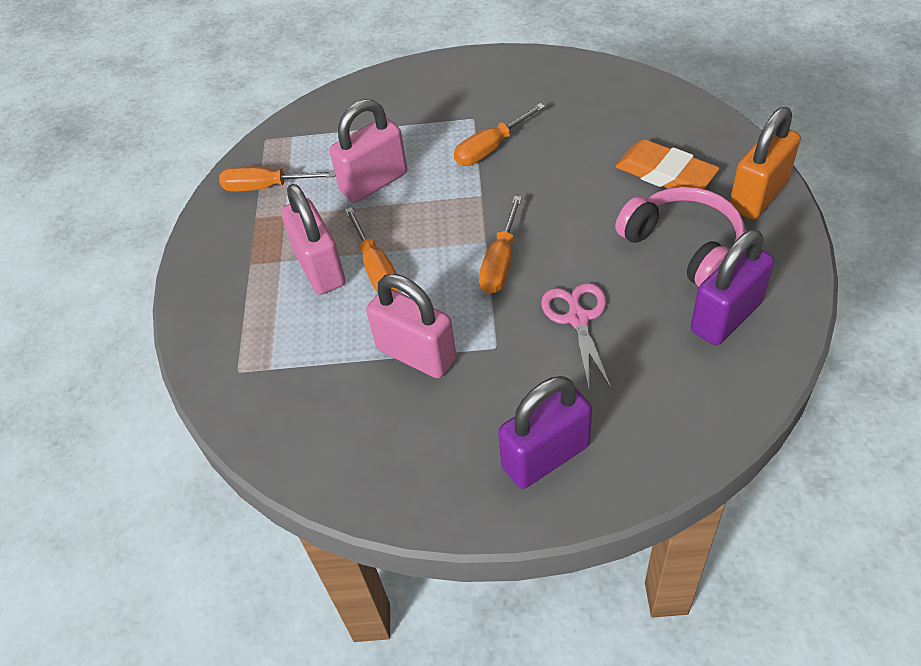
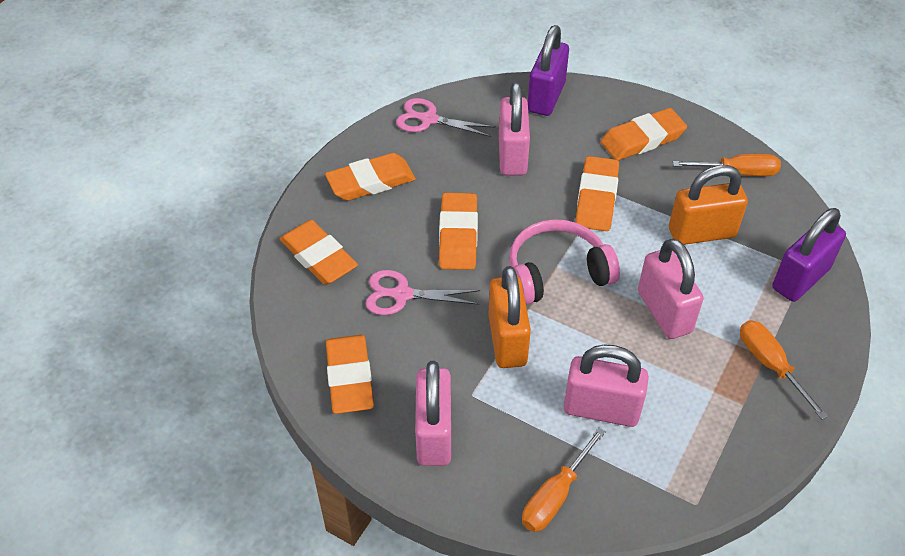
orange eraser: [615,139,720,189] = 1 -> [280,220,358,285] [325,153,416,201] [326,335,374,414] [439,193,478,270] [575,156,619,231] [601,108,687,161] = 6
orange padlock: [730,107,801,220] = 1 -> [488,266,531,368] [669,165,748,245] = 2
orange screwdriver: [219,166,335,192] [345,207,399,293] [454,103,545,166] [479,196,522,294] = 4 -> [522,427,606,532] [673,154,781,176] [740,320,828,420] = 3
pink padlock: [281,184,345,295] [329,99,407,203] [366,274,456,378] = 3 -> [415,361,451,466] [499,82,530,176] [563,344,649,427] [638,238,704,339] = 4
pink scissors: [541,283,612,390] = 1 -> [366,270,480,315] [396,98,496,137] = 2

